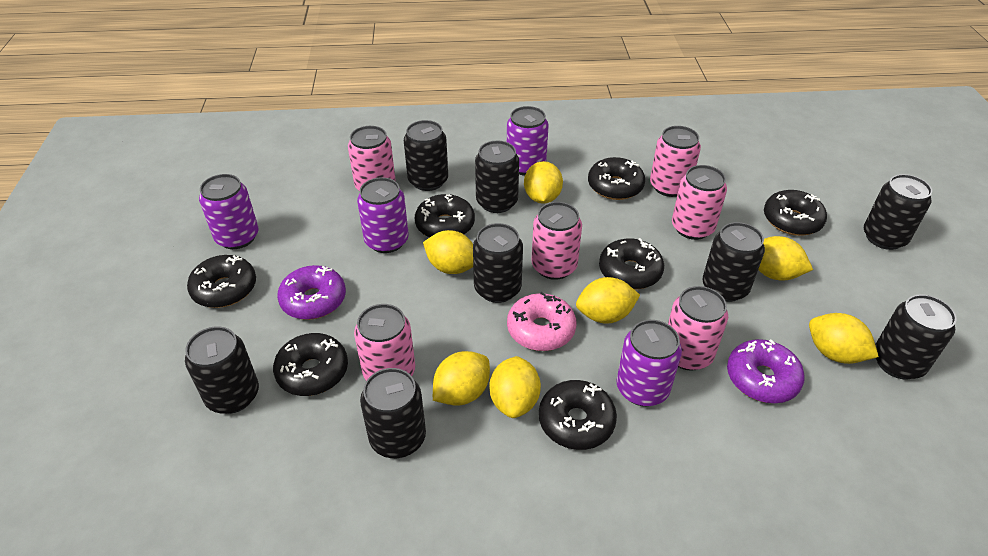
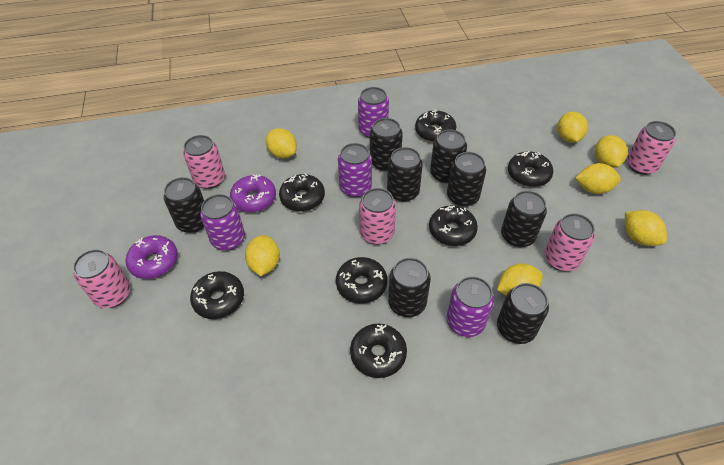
pink can: [348,126,396,191] [354,304,415,381] [532,202,582,280] [650,126,701,197] [668,286,728,370] [672,165,727,240] = 6 -> [73,249,131,308] [183,135,225,189] [359,188,396,244] [544,213,595,271] [627,121,676,175] = 5
pink donut: [507,292,576,351] = 1 -> none = 0

